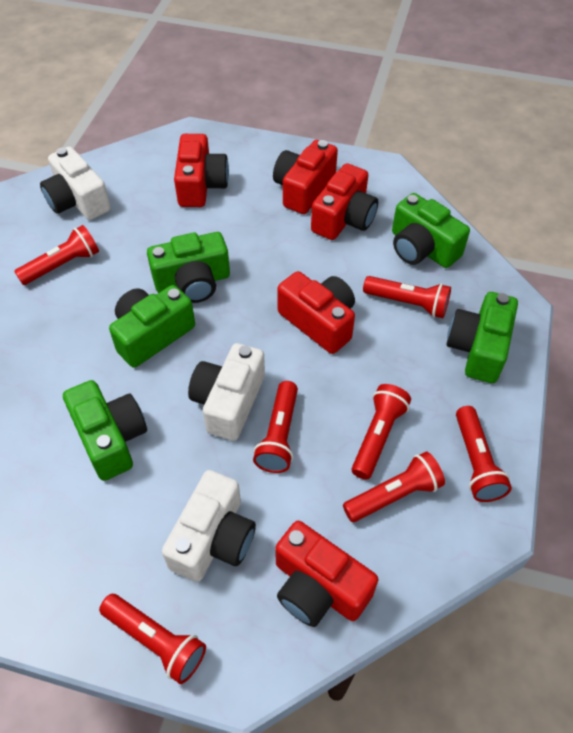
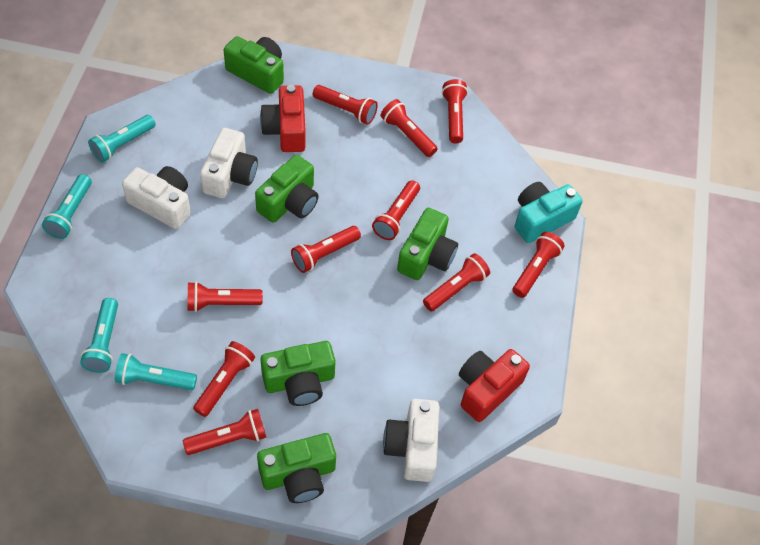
red camera: [174,134,229,207] [273,140,338,214] [275,521,378,627] [277,271,355,354] [311,163,378,240] = 5 -> [260,85,306,152] [459,349,530,422] = 2
red flashlight: [14,225,99,285] [99,594,206,684] [253,381,298,473] [343,451,445,522] [351,384,411,480] [363,276,451,318] [456,406,512,502] = 7 -> [183,409,266,455] [188,282,263,312] [193,341,255,417] [291,226,361,273] [313,85,378,125] [372,180,420,240] [381,99,437,157] [423,253,490,311] [442,79,468,144] [512,232,565,298] = 10
turquoise camera: none = 0 -> [515,182,583,243] = 1
turquoise flashlight: none = 0 -> [42,174,92,239] [80,298,118,373] [88,115,156,162] [115,353,197,390] = 4

